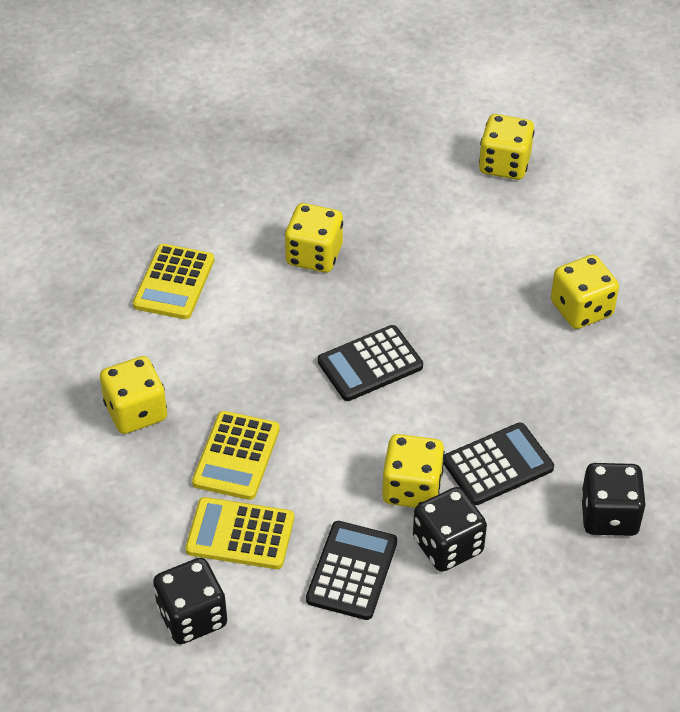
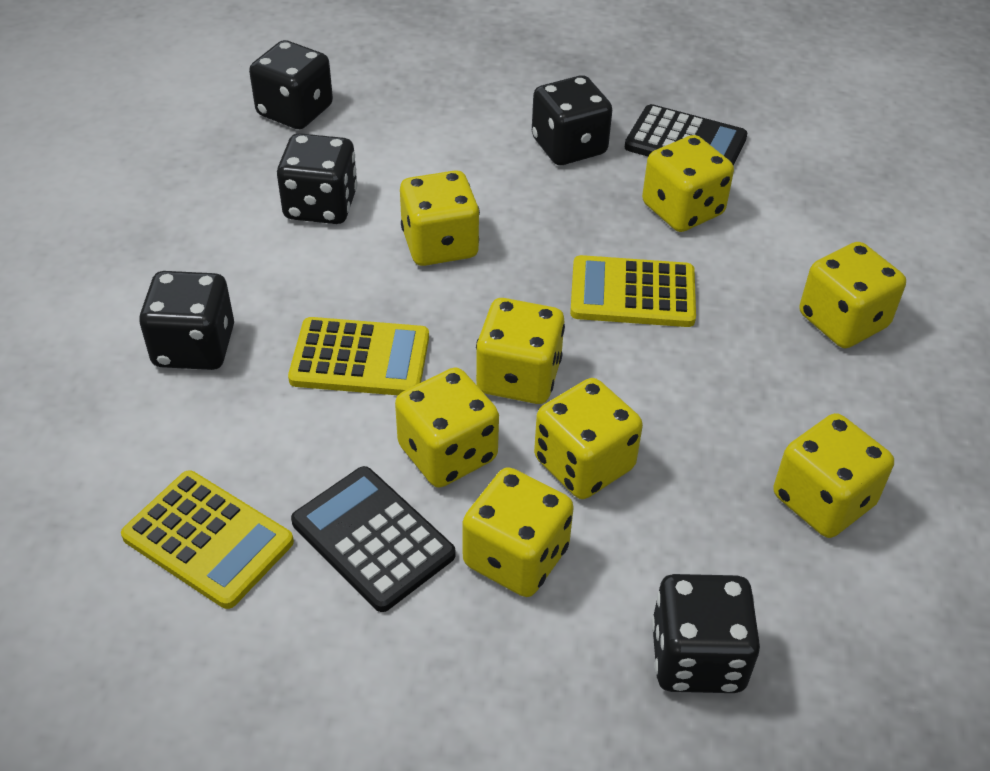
black calculator: [306,521,397,620] [318,325,423,401] [444,422,554,505] = 3 -> [291,466,456,612] [625,104,747,166] = 2
black dice: [153,558,227,644] [413,487,487,572] [581,463,646,536] = 3 -> [139,271,234,370] [249,40,333,129] [277,133,358,224] [532,75,612,165] [651,574,760,693] = 5
yellow dice: [100,356,167,434] [285,203,343,273] [382,434,445,508] [479,114,534,180] [551,255,619,329] = 5 -> [395,367,499,488] [400,170,480,266] [463,467,574,597] [476,298,565,404] [534,378,643,499] [642,135,734,232] [773,413,894,538] [799,242,906,348] = 8

